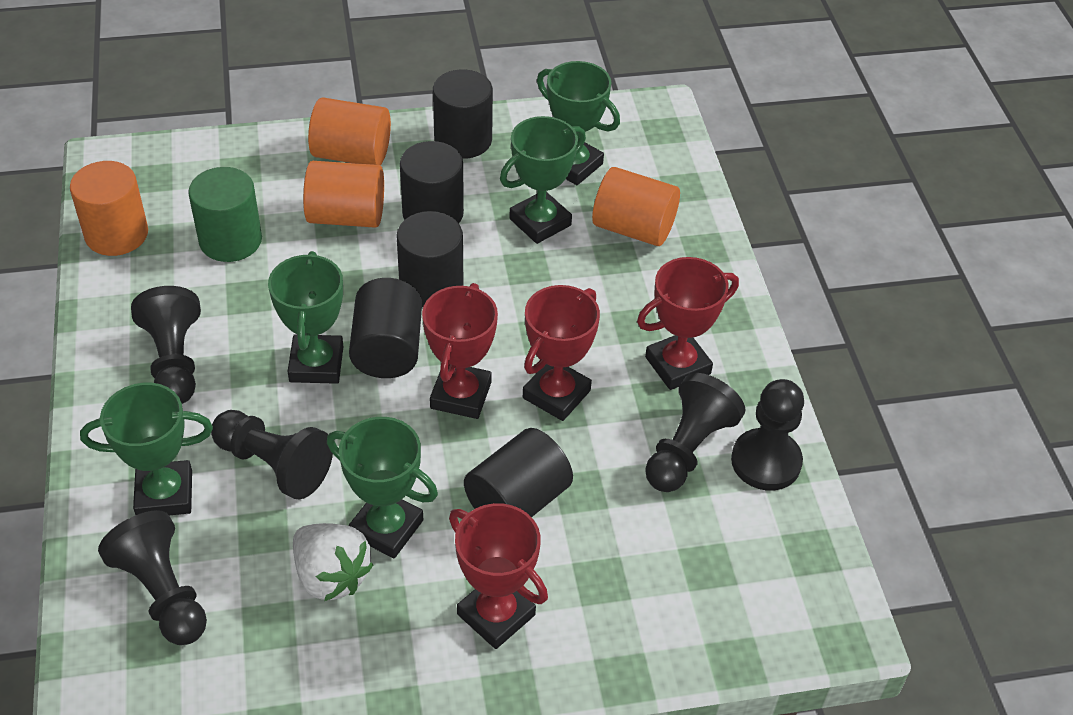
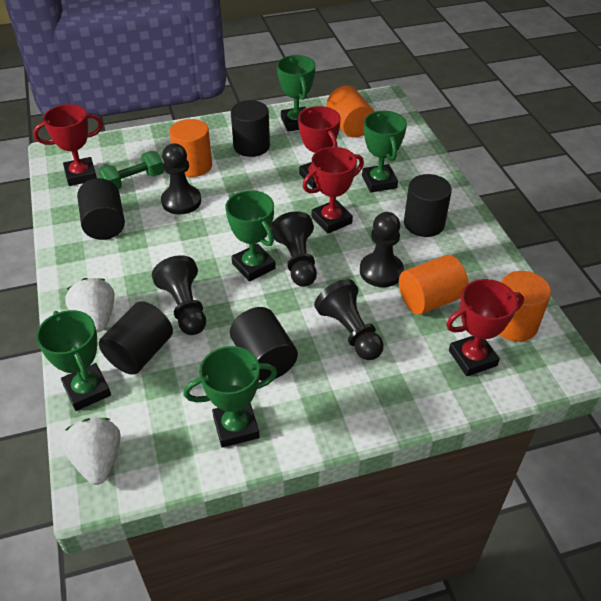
green cylinder: [188,167,262,262] = 1 -> none = 0
green dumbbell: none = 0 -> [99,151,164,189] = 1
white strawberry: [293,523,373,601] = 1 -> [62,418,121,485] [65,278,114,332] = 2

